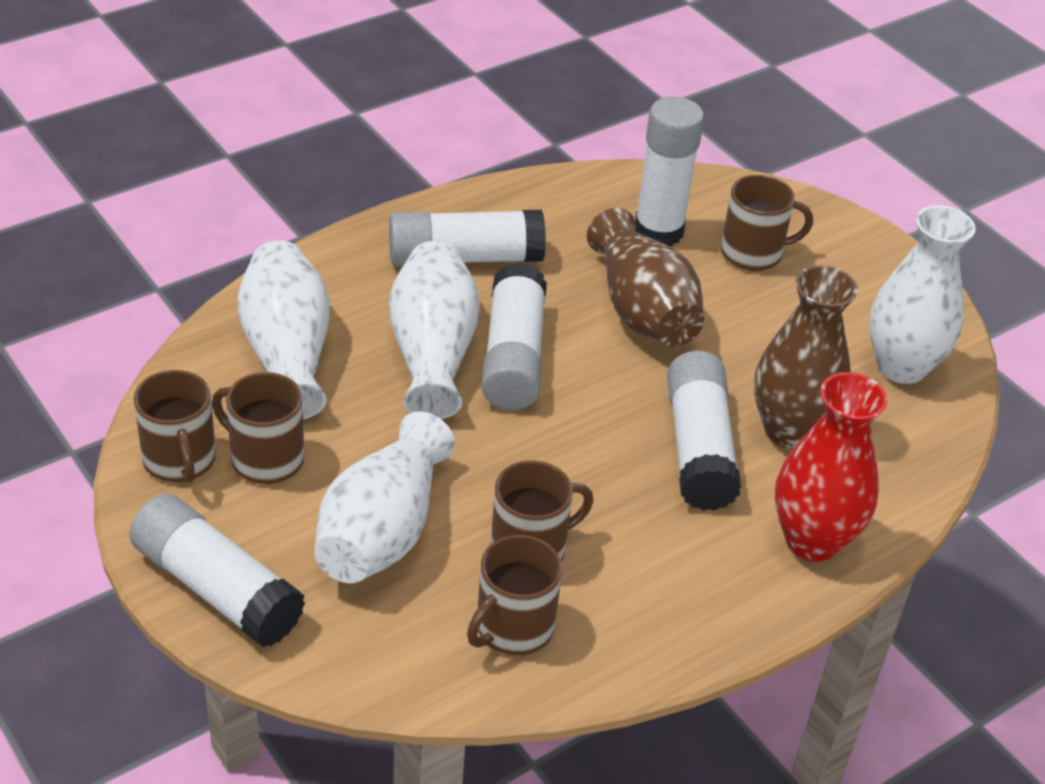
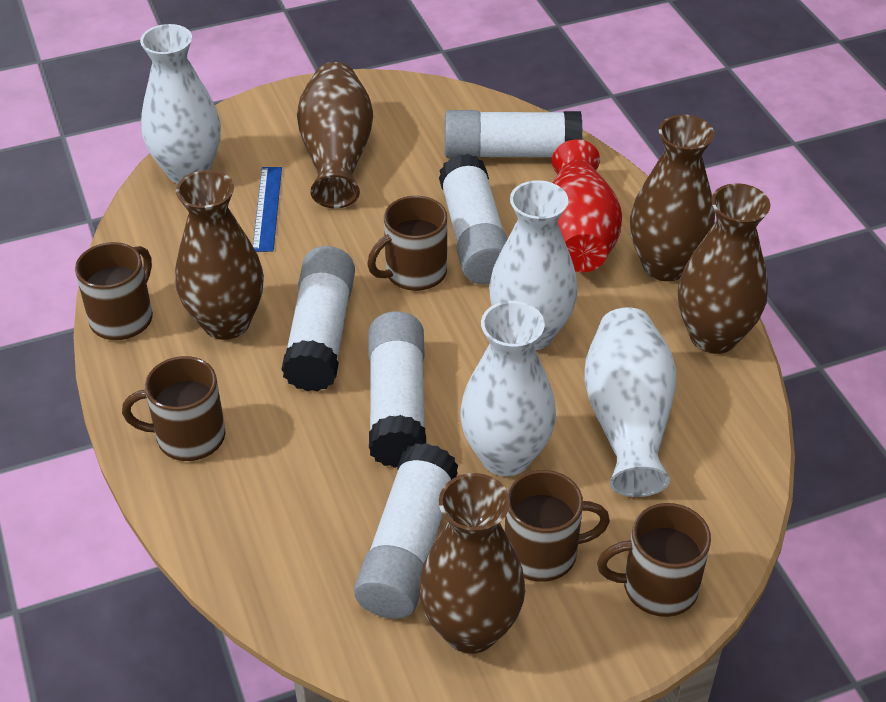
blue ruler: none = 0 -> [253,167,282,252] = 1
brown vase: [587,208,704,346] [754,265,858,449] = 2 -> [175,170,264,340] [297,62,373,208] [419,473,525,654] [630,115,715,281] [678,183,770,354] = 5

